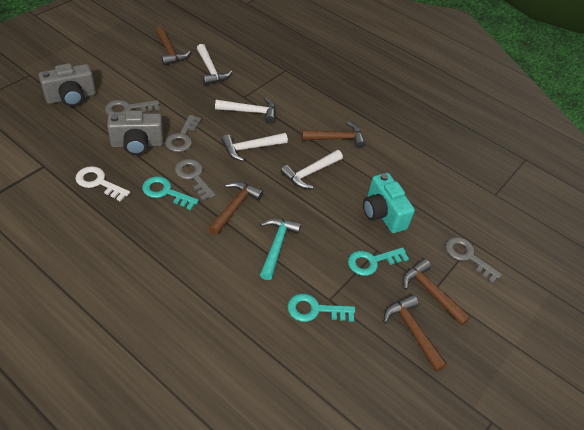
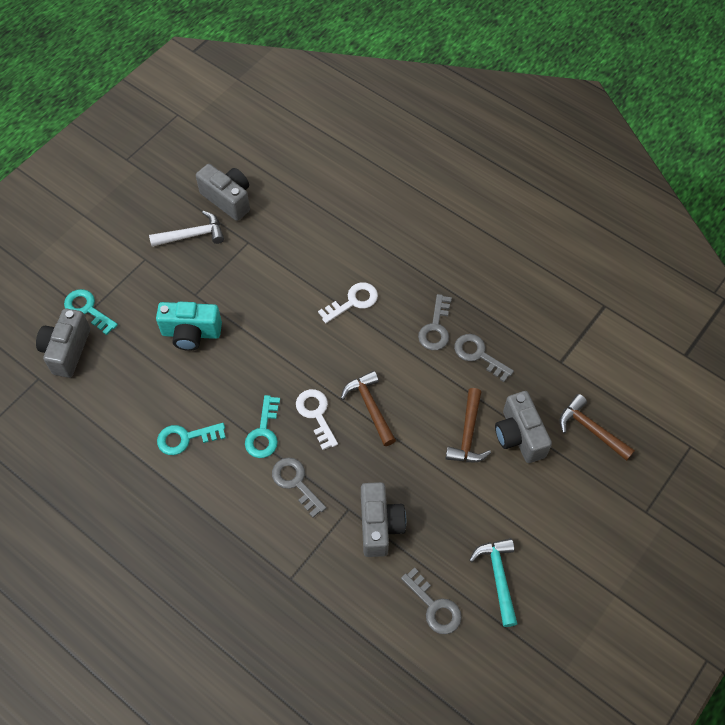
brown hammer: [155,26,190,65] [208,181,263,235] [301,122,365,149] [384,295,447,372] [403,259,471,326] = 5 -> [341,371,396,446] [445,388,491,462] [559,394,635,461] = 3
grey camera: [39,63,96,106] [107,110,163,155] = 2 -> [36,308,90,378] [196,164,250,221] [361,482,406,557] [495,391,552,463] = 4
white hammer: [197,44,232,85] [215,97,276,123] [221,133,288,161] [281,150,343,189] = 4 -> [149,211,224,247] = 1
white key: [75,166,130,202] = 1 -> [296,389,338,450] [318,282,378,323] = 2

